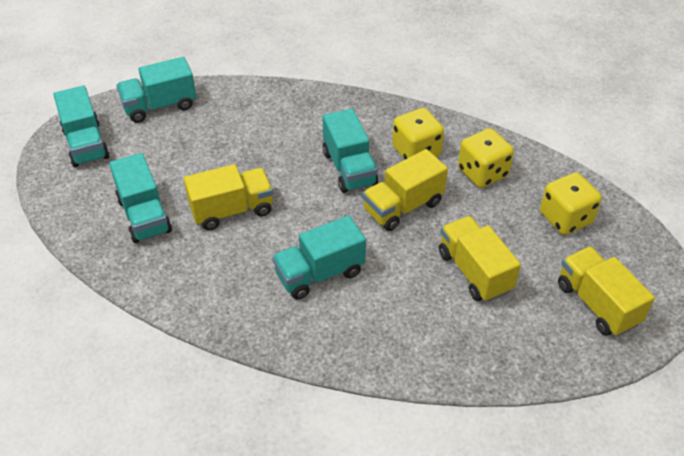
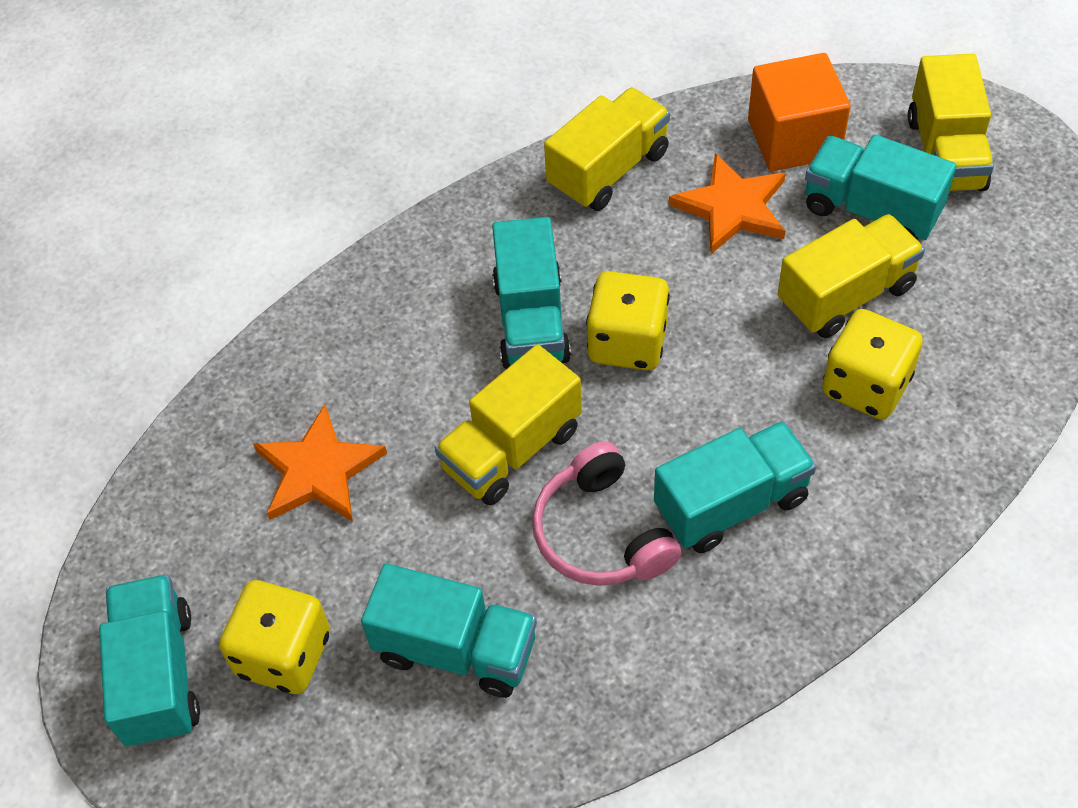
orange cube: none = 0 -> [748,53,850,171] = 1
orange star: none = 0 -> [253,405,387,522] [669,153,786,254] = 2
pink headphones: none = 0 -> [532,441,681,586] = 1

